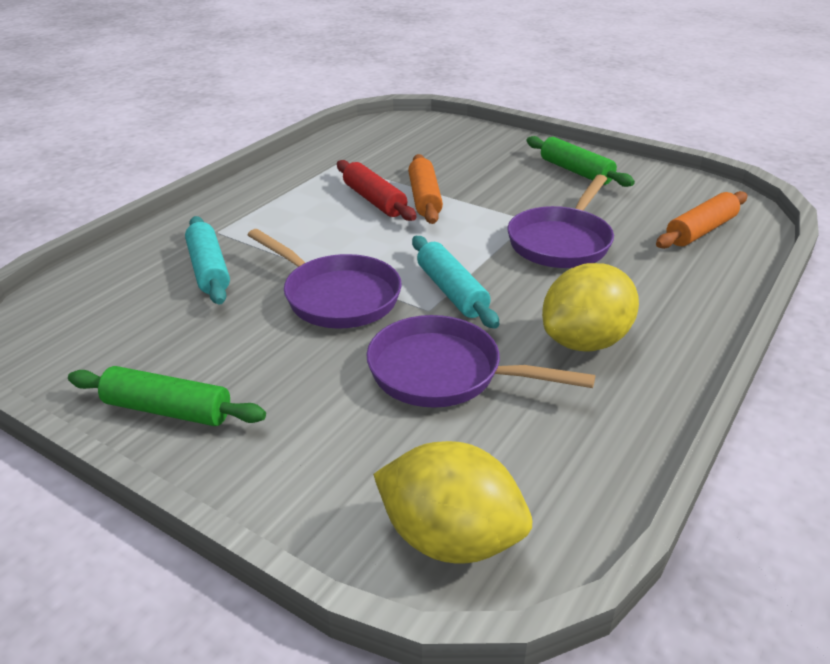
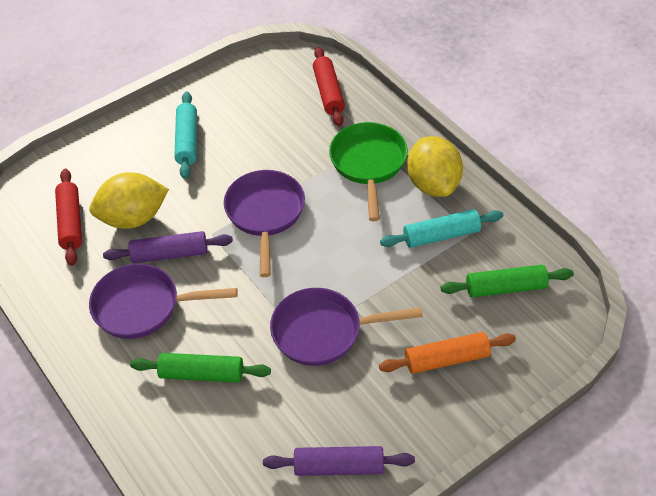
green pan: none = 0 -> [329,122,408,221] = 1
orange rolling pin: [408,154,443,224] [656,191,747,249] = 2 -> [379,332,516,374] = 1
purple rolling pin: none = 0 -> [103,231,233,263] [263,446,415,476] = 2
red rolling pin: [337,160,417,221] = 1 -> [55,169,82,266] [313,47,345,126] = 2

